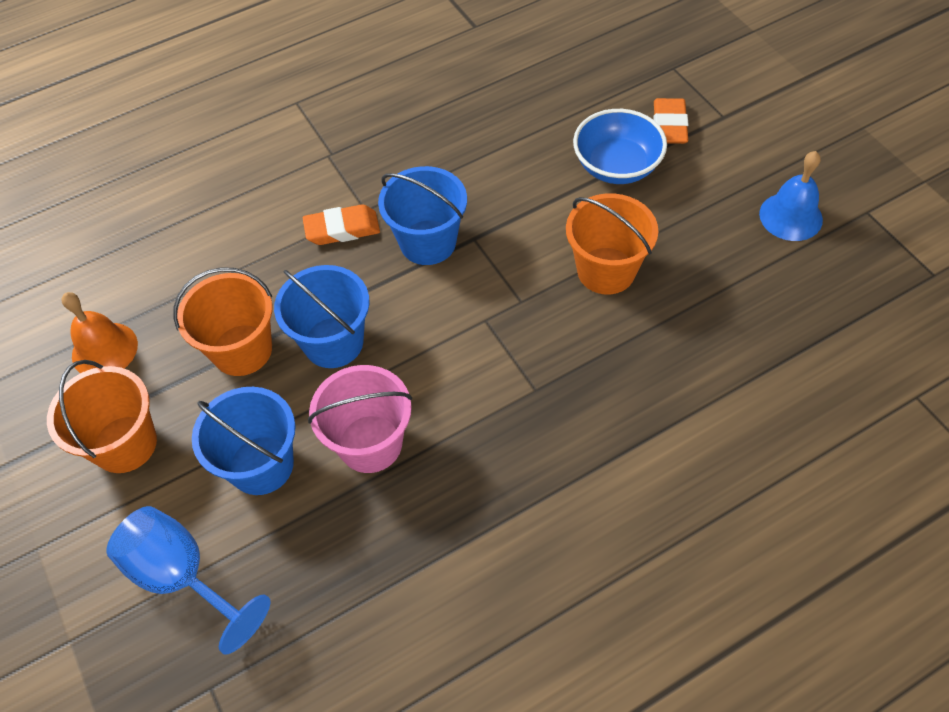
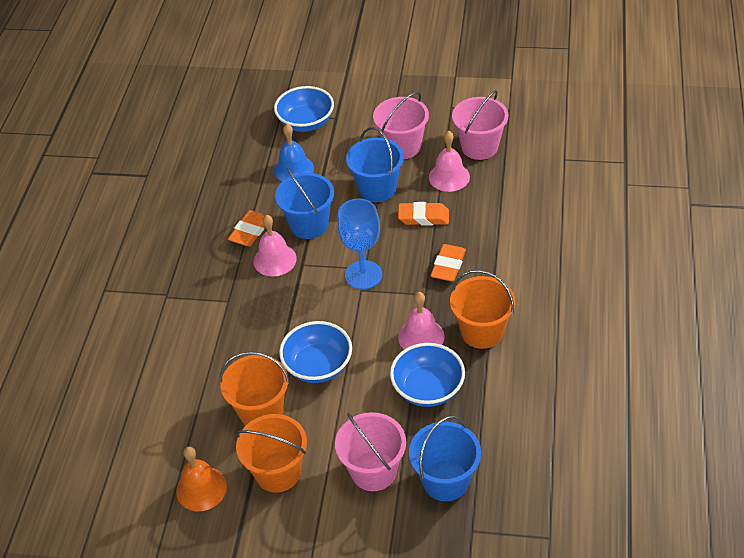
blue bowl: [573,109,667,184] = 1 -> [274,86,334,132] [279,321,352,383] [390,343,465,407] = 3
orange eraser: [303,204,380,245] [653,98,689,144] = 2 -> [228,211,265,246] [398,202,449,225] [430,244,466,282] = 3
pink bell: none = 0 -> [254,215,297,277] [398,292,445,349] [429,131,470,192] = 3
pink bucket: [308,365,412,473] = 1 -> [335,412,406,491] [373,92,429,159] [452,90,508,160] = 3

